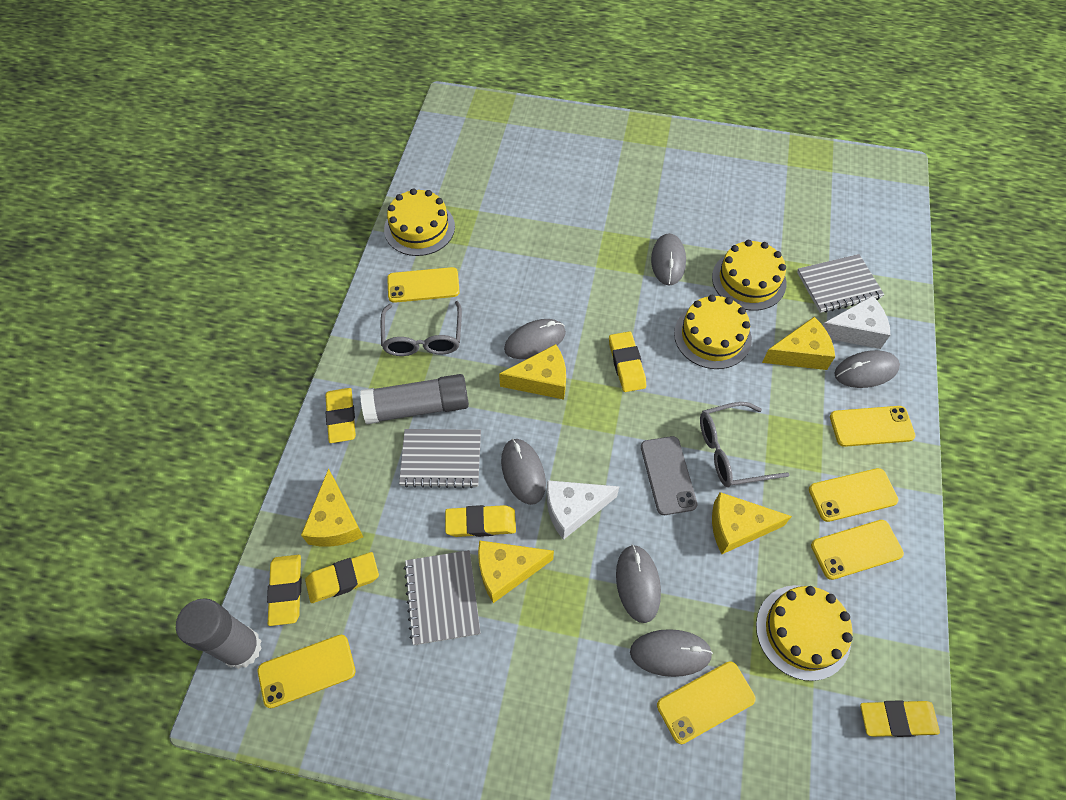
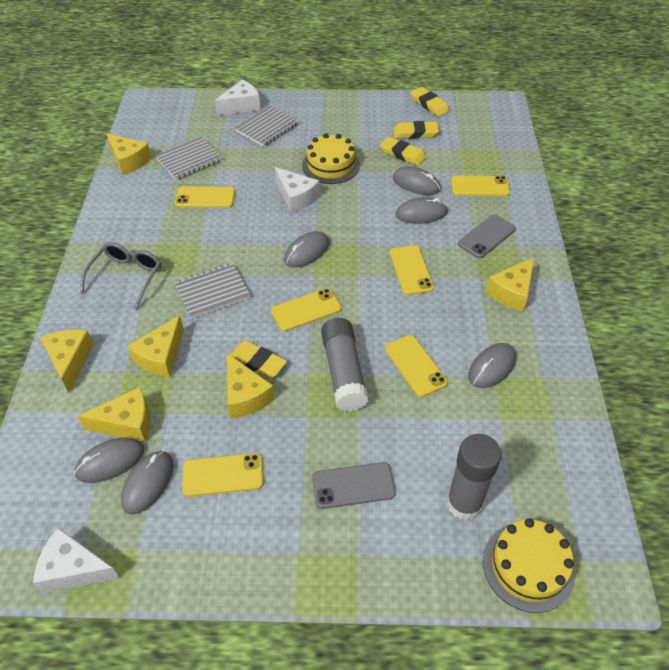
grey glasses: [381,301,462,356] [700,402,790,487] = 2 -> [80,242,161,310] = 1
grey phone: [641,436,697,515] = 1 -> [312,462,396,509] [458,215,516,258] = 2
white cheese: [547,480,620,540] [823,296,890,349] = 2 -> [33,528,120,593] [215,80,261,115] [275,167,320,213] = 3
yellow cake: [384,188,455,256] [674,295,752,369] [712,240,786,311] [756,585,853,681] = 4 -> [302,133,360,184] [483,518,575,613] = 2
yellow cheese: [301,468,363,547] [478,540,554,603] [499,344,566,400] [712,492,792,554] [762,317,835,370] = 5 -> [40,329,94,393] [78,387,150,442] [106,133,152,175] [127,315,184,377] [227,353,275,419] [486,257,534,312] = 6
yellow eraser: [267,555,302,626] [305,552,379,603] [325,388,356,443] [445,505,516,537] [609,331,646,392] [860,700,940,737] = 6 -> [230,340,287,378] [380,137,426,166] [393,121,439,139] [411,87,449,117] = 4

